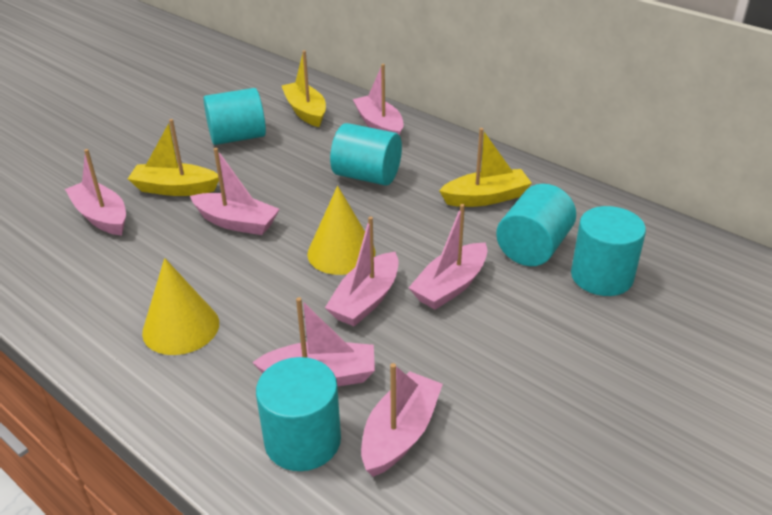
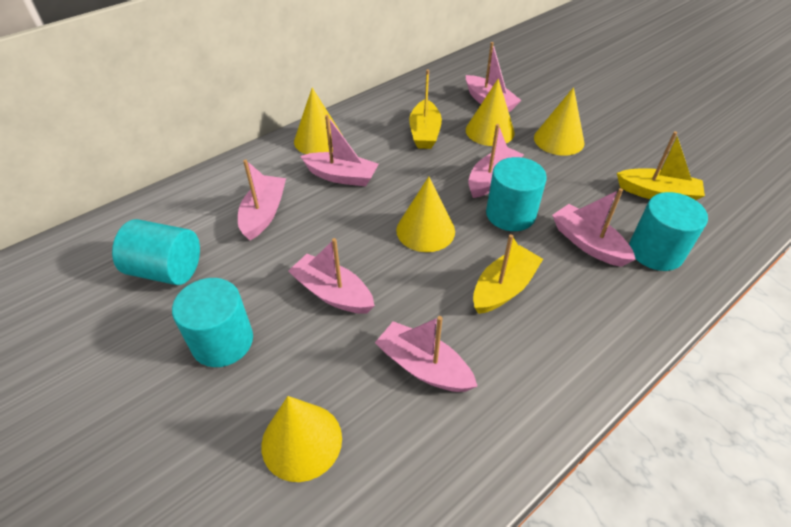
turquoise cylinder: [203,88,266,145] [256,357,341,471] [330,123,402,186] [496,184,576,266] [571,206,646,296] = 5 -> [112,219,200,285] [172,278,253,367] [486,157,547,231] [629,192,708,271] = 4
yellow cone: [142,258,219,355] [307,186,375,275] = 2 -> [261,396,342,482] [294,88,343,154] [396,177,455,252] [466,79,515,146] [534,87,584,156] = 5

